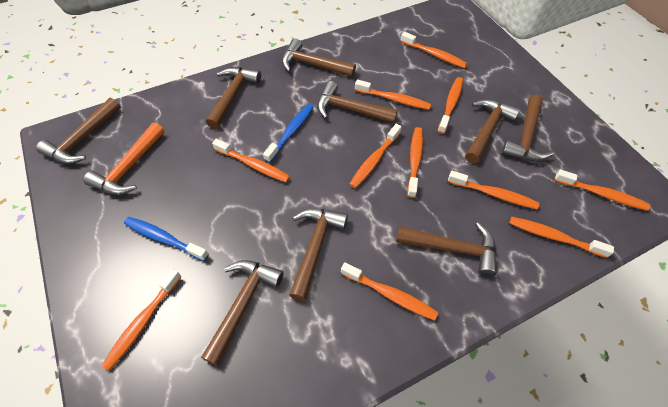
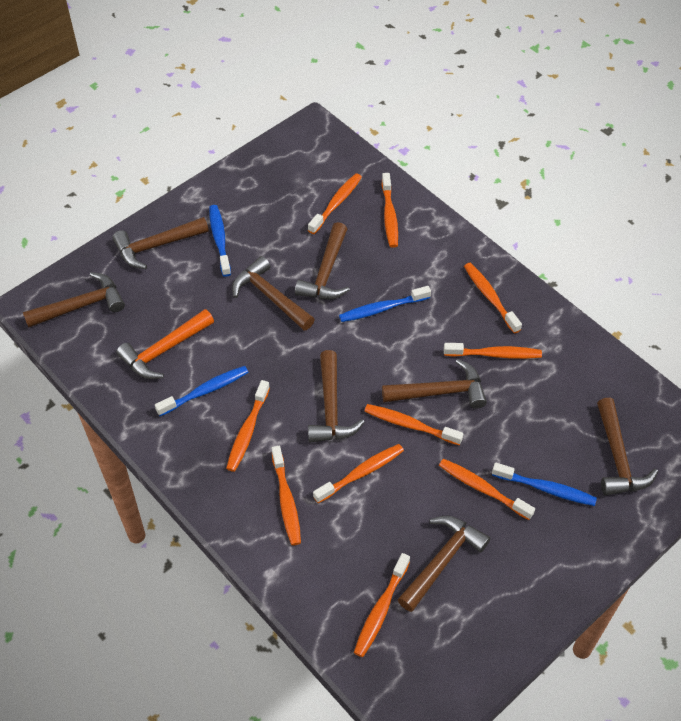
blue toothbrush: [124,217,209,261] [263,104,314,163] = 2 -> [155,366,249,416] [209,205,231,277] [339,286,431,322] [492,463,597,506] = 4
brown hammer: [36,98,121,164] [201,260,284,366] [206,67,261,129] [282,38,356,77] [289,208,348,301] [317,81,398,123] [396,222,497,277] [465,99,520,163] [502,95,554,161] = 9 -> [23,272,125,328] [112,217,209,269] [232,256,315,331] [295,222,350,299] [308,350,365,442] [382,359,487,409] [397,516,490,612] [597,398,658,496] = 8
orange toothbrush: [101,269,181,371] [212,139,290,183] [341,262,438,321] [349,124,402,188] [355,79,431,110] [401,32,468,68] [407,127,423,198] [438,77,463,134] [448,171,539,209] [510,217,614,258] [554,169,650,211] = 11 -> [226,380,270,472] [272,446,301,545] [308,173,362,234] [313,444,404,503] [354,553,410,657] [364,404,463,445] [382,173,398,248] [439,459,535,520] [444,343,542,359] [464,263,522,334] = 10

